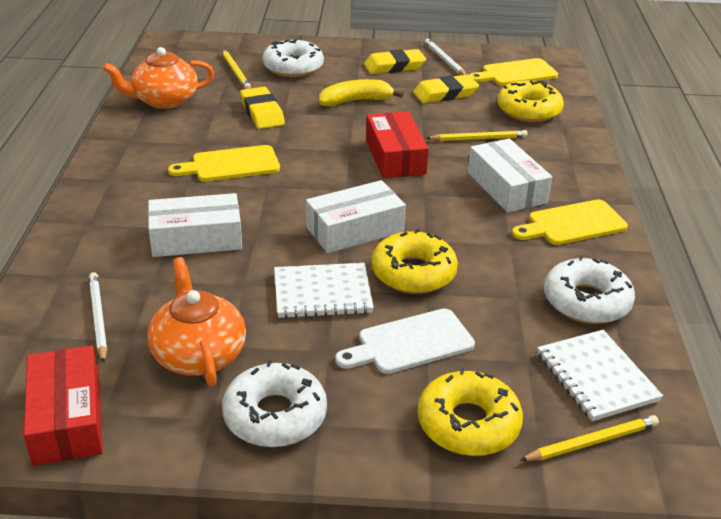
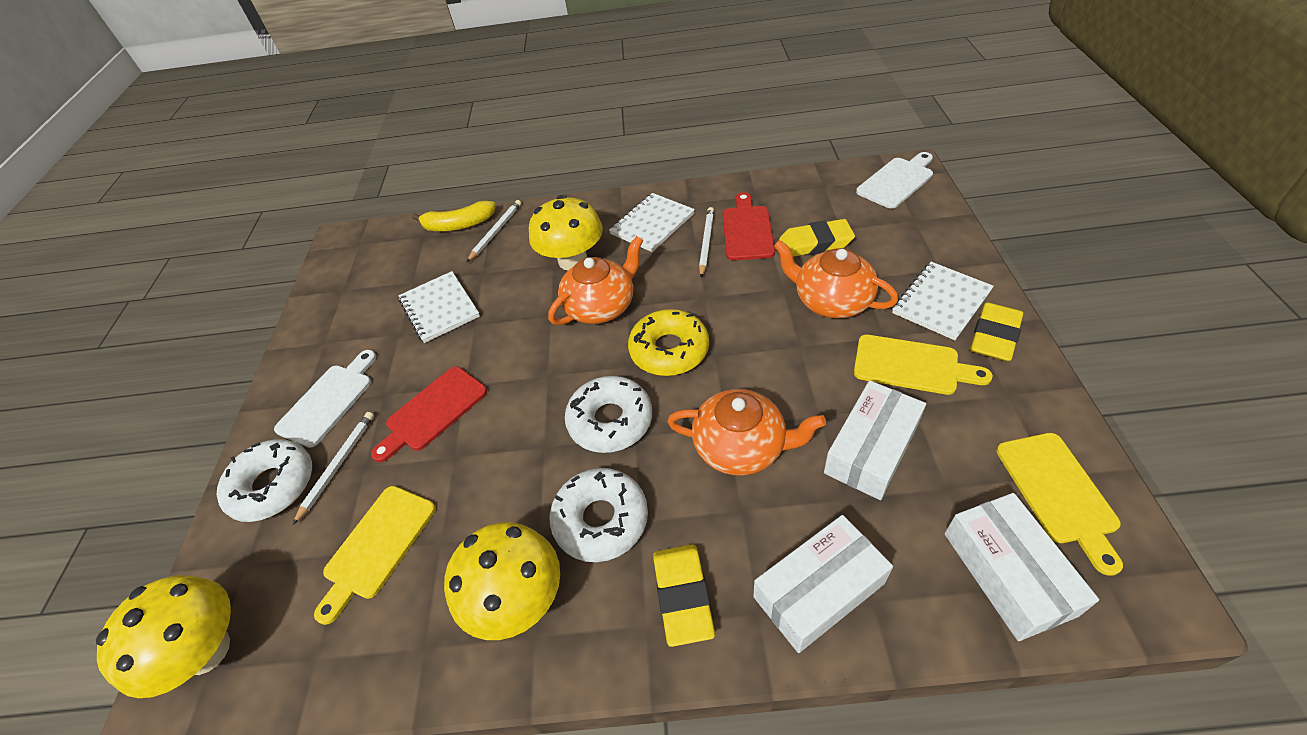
orange teapot: [103,47,214,109] [147,257,246,386] = 2 -> [548,236,643,325] [667,389,826,476] [774,240,898,318] = 3
red box: [24,346,103,466] [366,111,429,178] = 2 -> none = 0
red cutting board: none = 0 -> [371,366,487,462] [723,192,775,260] = 2
white cutting board: [335,308,475,374] = 1 -> [274,350,376,448] [856,152,933,209] = 2
white notebook: [274,263,374,318] [537,330,663,421] = 2 -> [398,271,480,343] [609,193,695,252] [892,262,994,340] = 3
white pencil: [89,272,107,363] [425,39,466,75] = 2 -> [293,412,374,525] [467,200,521,262] [699,207,714,278] = 3
yellow donut: [371,229,458,294] [418,368,523,456] [497,80,564,122] = 3 -> [628,309,709,376] = 1
yellow mushroom: none = 0 -> [96,575,231,698] [444,522,560,640] [529,195,603,270] = 3
yellow pencil: [222,49,251,89] [426,130,528,141] [520,415,659,461] = 3 -> none = 0

